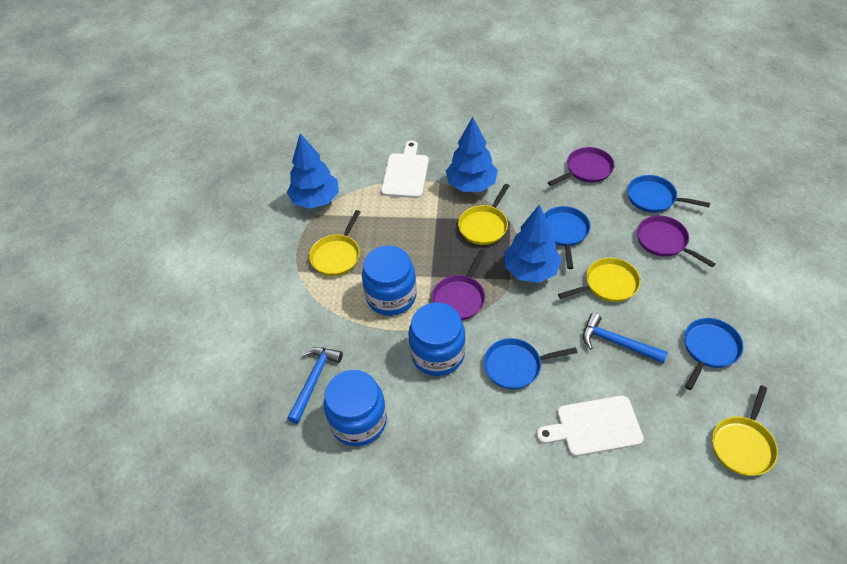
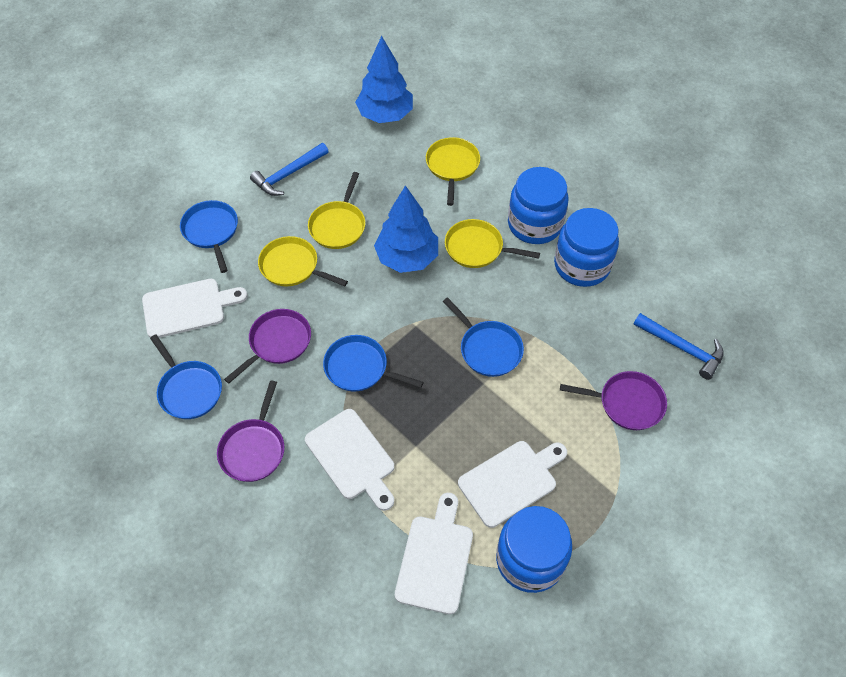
blue tree: [287,133,339,209] [446,117,498,192] [504,204,562,283] = 3 -> [355,36,413,123] [374,185,438,273] = 2
white cutting board: [381,141,429,198] [536,396,644,456] = 2 -> [142,279,247,338] [305,409,394,511] [395,493,473,614] [458,441,567,528] = 4

